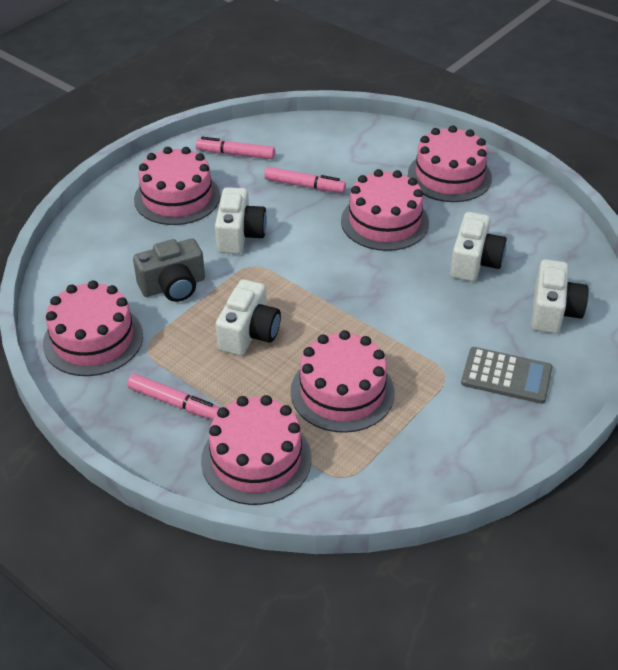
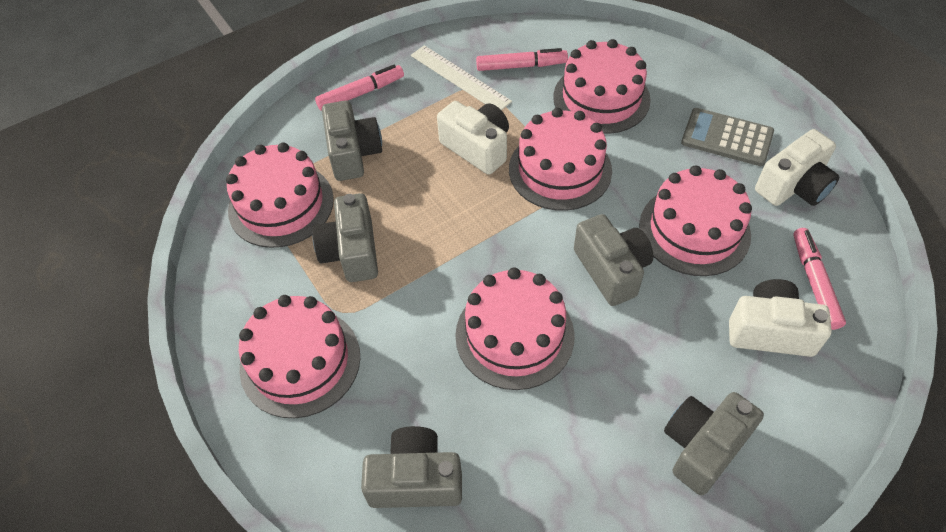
grey camera: [133,238,205,302] = 1 -> [312,193,378,282] [322,100,382,181] [361,426,462,508] [574,214,653,306] [664,392,764,495] = 5
white camera: [215,187,267,254] [216,279,281,356] [450,212,507,281] [531,259,589,334] = 4 -> [437,101,509,175] [729,279,832,357] [755,129,839,206] = 3
white ruler: none = 0 -> [411,45,512,110] = 1

